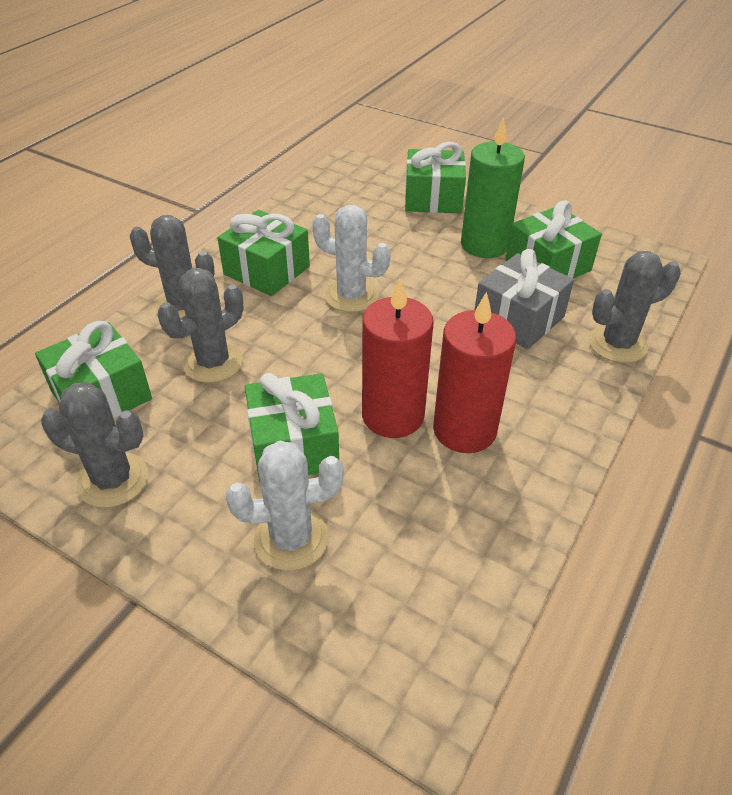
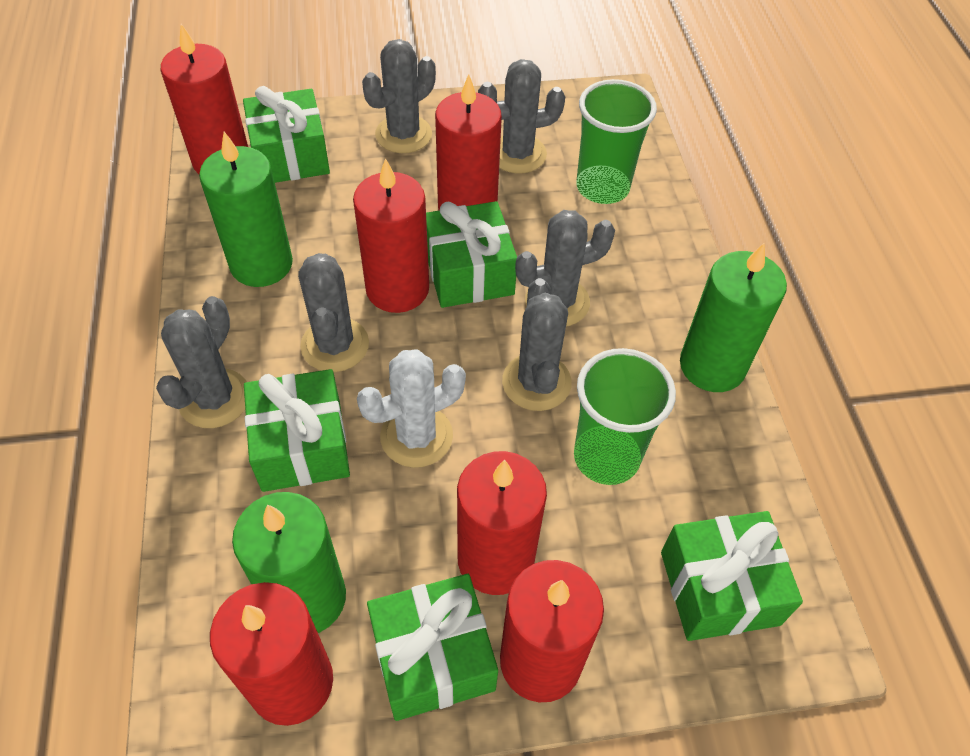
green candle: [461,117,525,258] = 1 -> [199,132,293,287] [232,492,346,633] [680,243,787,392] = 3
green cup: none = 0 -> [574,348,676,485] [576,79,657,204] = 2
grey cactus: [41,382,148,508] [130,215,215,318] [158,268,243,383] [589,251,681,363] = 4 -> [156,296,247,428] [298,253,369,372] [362,39,436,153] [478,59,565,174] [502,278,572,411] [515,210,615,326] = 6
grey gift: [475,249,574,349] = 1 -> none = 0
red candle: [362,278,434,438] [433,292,516,453] = 2 -> [161,24,248,174] [210,582,333,726] [353,158,429,313] [435,74,502,211] [457,451,547,595] [500,560,604,702] = 6
white cactus: [226,441,344,571] [312,205,391,312] = 2 -> [357,350,466,468] = 1

